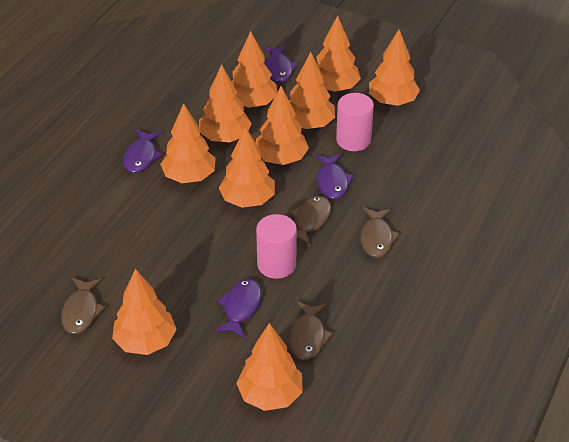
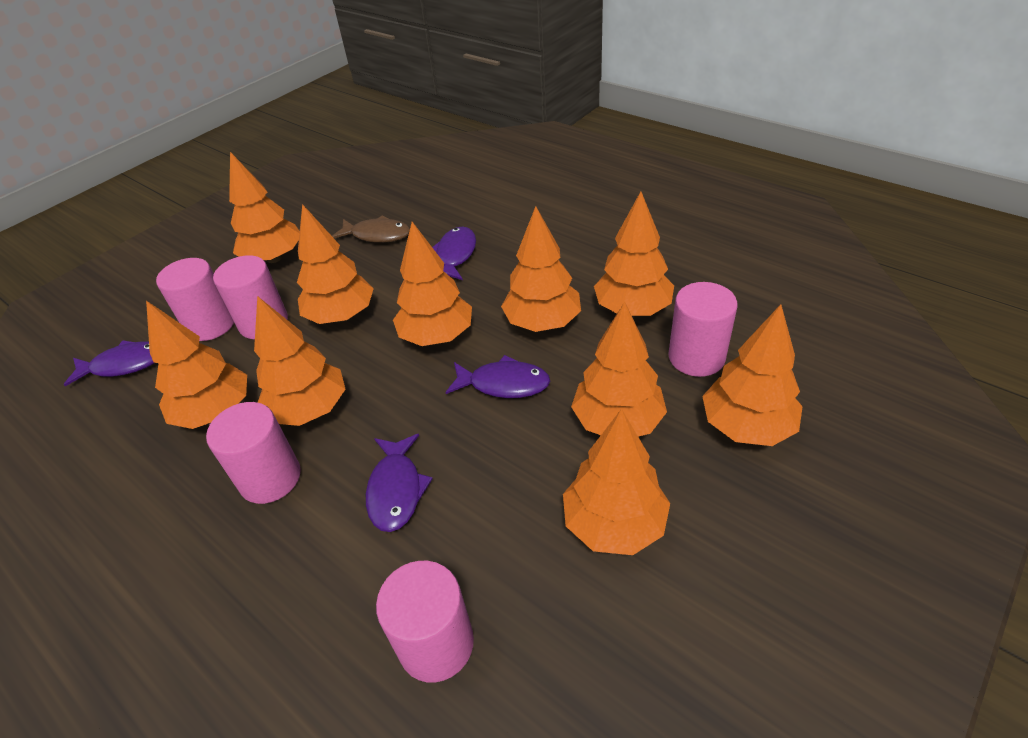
brown fish: [61,278,105,334] [289,301,333,361] [290,196,331,247] [360,208,400,258] = 4 -> [332,216,410,243] = 1
pink cylinder: [256,214,297,279] [336,93,374,151] = 2 -> [156,258,234,341] [206,402,301,504] [213,255,288,339] [376,561,474,682] [668,282,737,377] = 5

